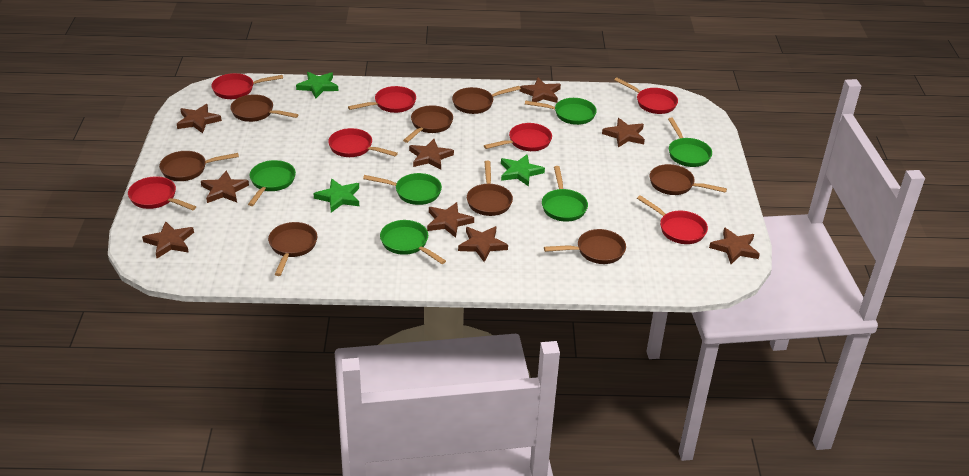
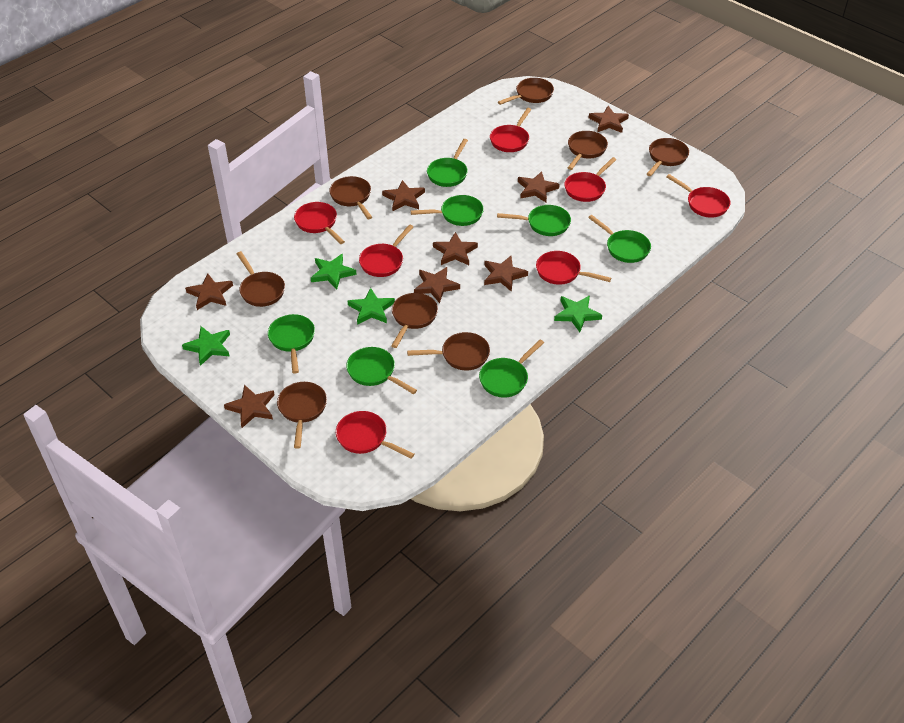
brown star: [142,221,194,258] [177,104,222,133] [201,170,249,203] [409,139,454,170] [427,202,474,238] [458,226,508,262] [520,78,561,103] [602,118,645,147] [709,227,760,264] = 9 -> [185,273,233,310] [224,384,274,428] [382,180,425,211] [414,267,460,303] [433,232,478,265] [484,256,528,292] [518,171,560,202] [589,106,629,133] = 8
green pan: [248,160,296,206] [363,173,442,205] [380,220,446,264] [525,98,597,125] [542,166,588,222] [668,118,712,167] = 6 -> [268,314,315,374] [346,347,417,394] [411,195,484,226] [427,139,468,187] [479,340,544,397] [497,205,571,236] [588,215,651,263] = 7
green star: [296,72,339,98] [313,179,359,213] [501,154,545,187] = 3 -> [182,326,230,366] [311,254,357,290] [348,288,395,325] [554,296,602,332] = 4

